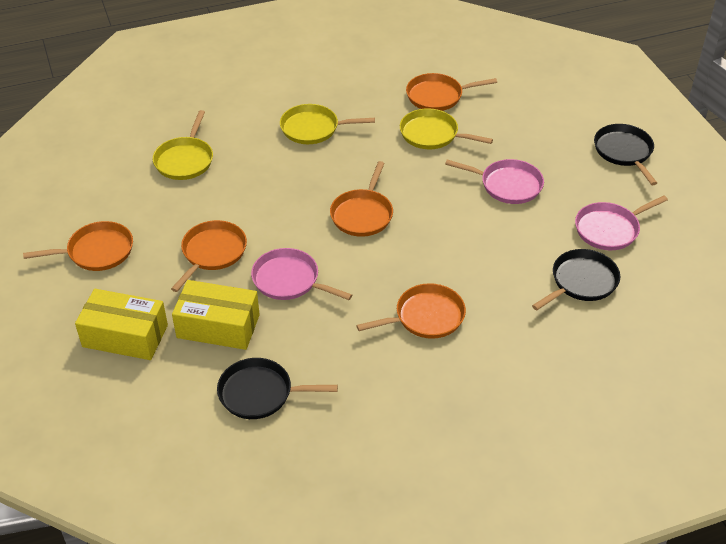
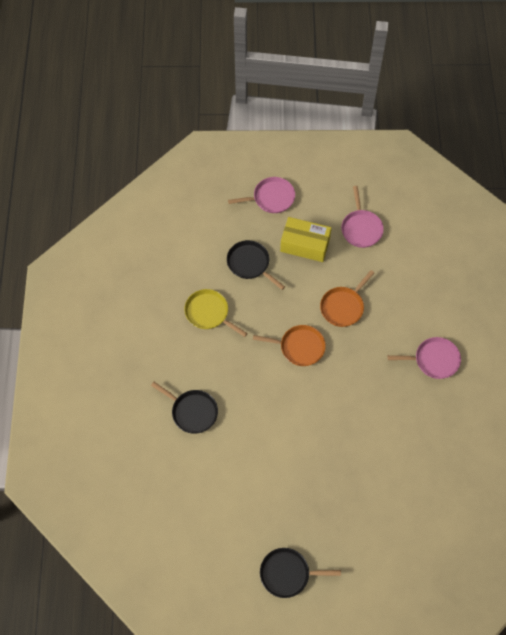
orange pan: [23,221,133,271] [171,220,247,292] [330,161,393,237] [356,283,466,339] [406,73,497,111] = 5 -> [253,325,326,366] [320,270,374,327] = 2
yellow box: [75,289,168,360] [172,280,260,350] = 2 -> [280,217,332,262] = 1
yellow pan: [153,110,213,180] [280,104,375,144] [400,108,493,149] = 3 -> [184,289,248,337] = 1

